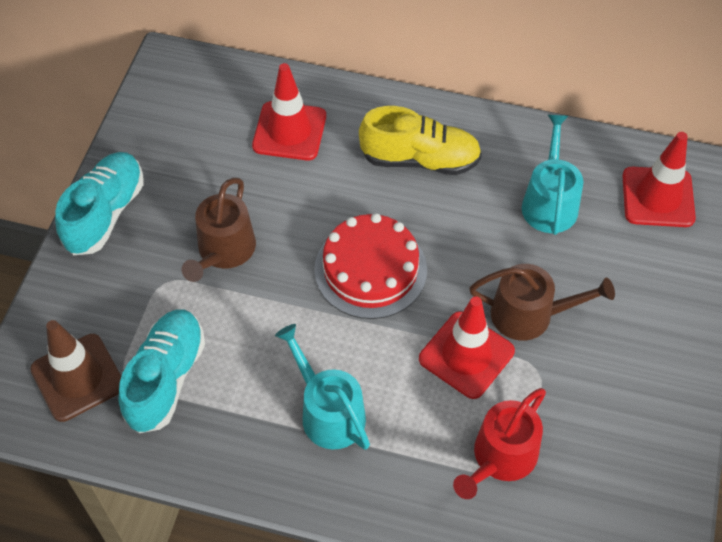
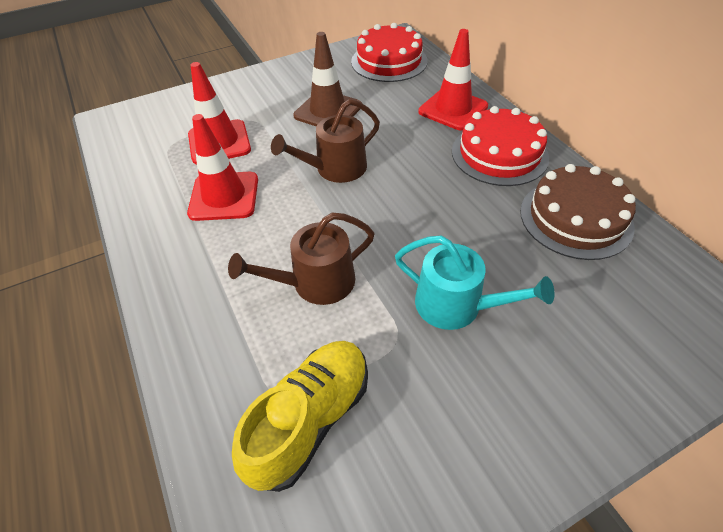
brown cake: none = 0 -> [520,164,636,260] = 1
red cake: [314,213,427,319] = 1 -> [351,23,428,82] [452,106,549,186] = 2
red watering can: [453,388,546,499] = 1 -> none = 0
turquoise shoe: [55,152,144,255] [119,309,205,433] = 2 -> none = 0
turquoise watering can: [275,324,370,450] [522,115,584,235] = 2 -> [395,235,555,330] = 1

